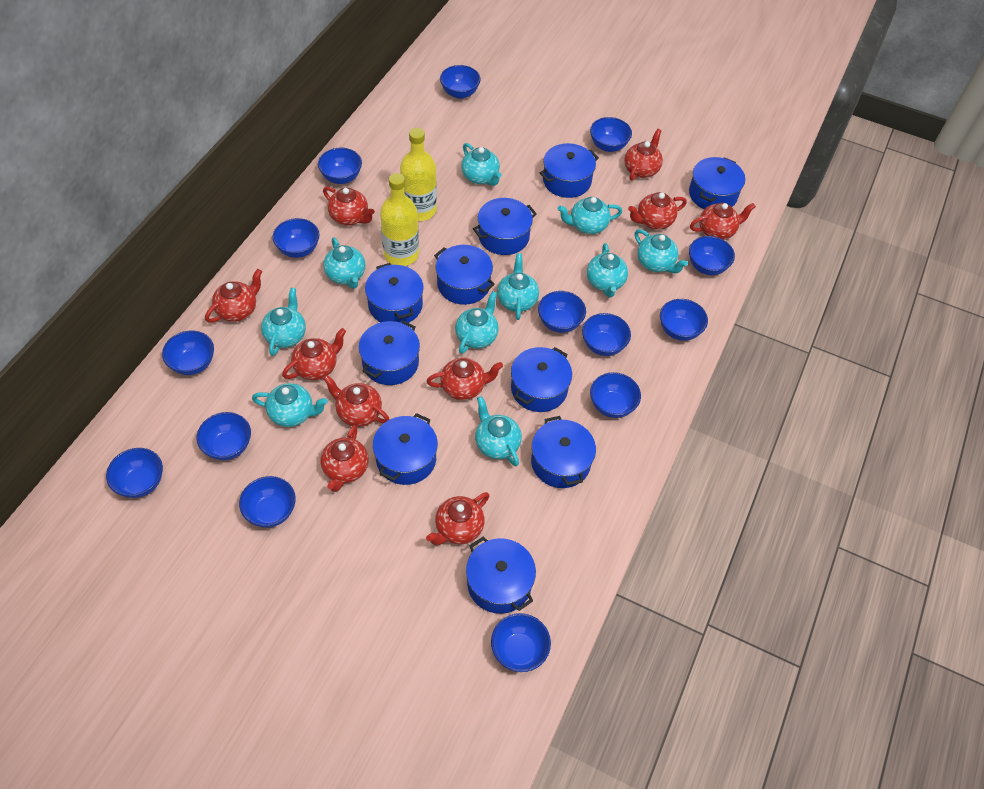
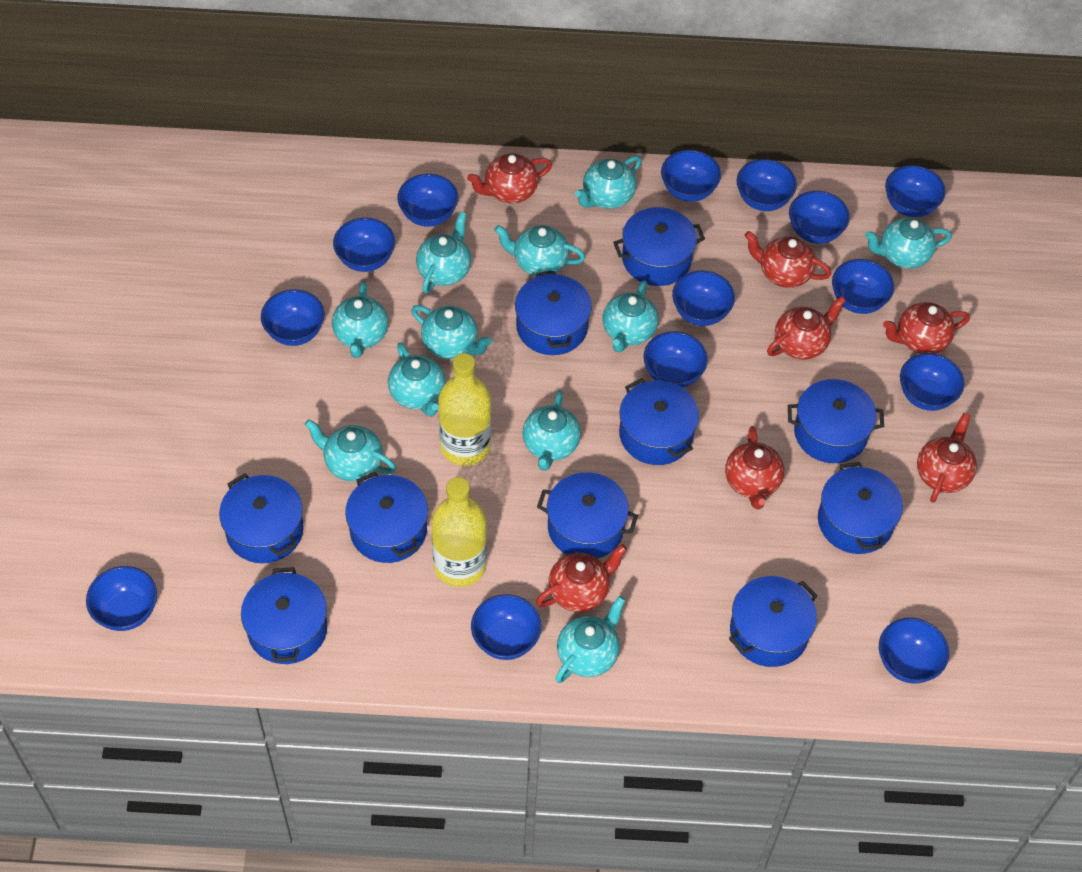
red teapot: [205,269,262,323] [282,328,346,380] [320,425,369,492] [323,187,375,225] [323,375,390,427] [426,492,489,545] [427,358,503,400] [624,129,663,181] [628,192,687,230] [690,203,756,240] = 10 -> [467,153,552,203] [536,544,627,612] [725,426,784,509] [745,231,831,288] [767,296,846,360] [883,302,970,354] [917,413,977,503] = 7
turquoise teapot: [252,383,327,427] [261,288,306,356] [323,237,365,289] [455,291,499,354] [461,143,502,186] [475,396,522,466] [497,253,539,320] [558,197,622,234] [587,243,628,297] [634,229,688,273] = 10 -> [305,419,396,481] [332,281,388,358] [388,342,446,417] [411,305,492,359] [416,212,471,293] [494,225,585,276] [522,390,581,471] [556,596,625,683] [575,156,641,209] [603,280,659,352] [865,218,952,269] = 11

